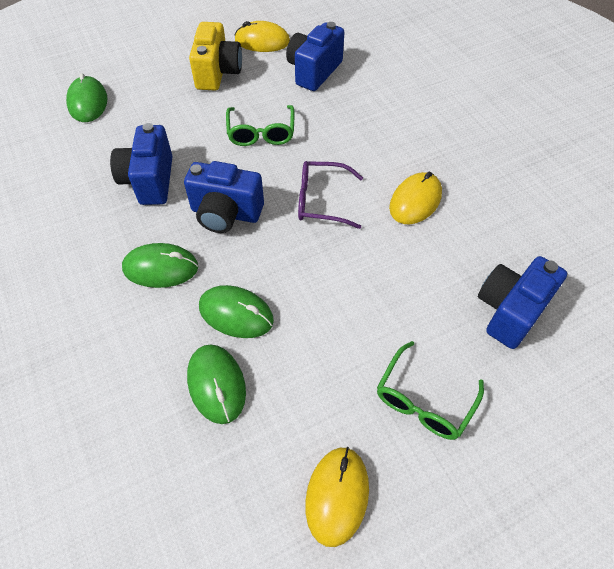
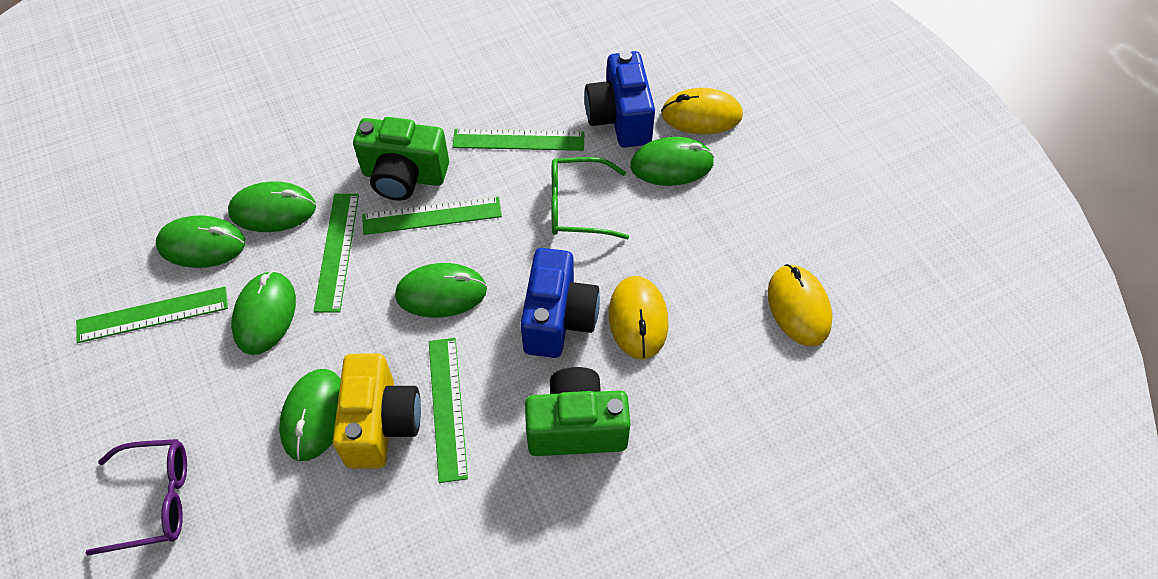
blue camera: [110,123,173,205] [184,161,264,233] [286,22,344,91] [478,256,567,349] = 4 -> [521,248,600,358] [584,50,655,148] = 2
green camera: none = 0 -> [353,117,449,201] [525,367,630,456] = 2
green glasses: [226,105,295,146] [377,341,484,440] = 2 -> [552,157,629,239] = 1
green mouse: [66,73,108,122] [122,243,198,288] [187,344,246,424] [199,285,274,338] = 4 -> [156,215,245,268] [228,182,316,232] [231,271,296,355] [279,369,341,461] [395,263,487,318] [630,137,714,186] = 6
green ruler: none = 0 -> [76,287,228,343] [314,194,359,313] [362,197,502,235] [429,338,468,483] [452,129,585,151] = 5

